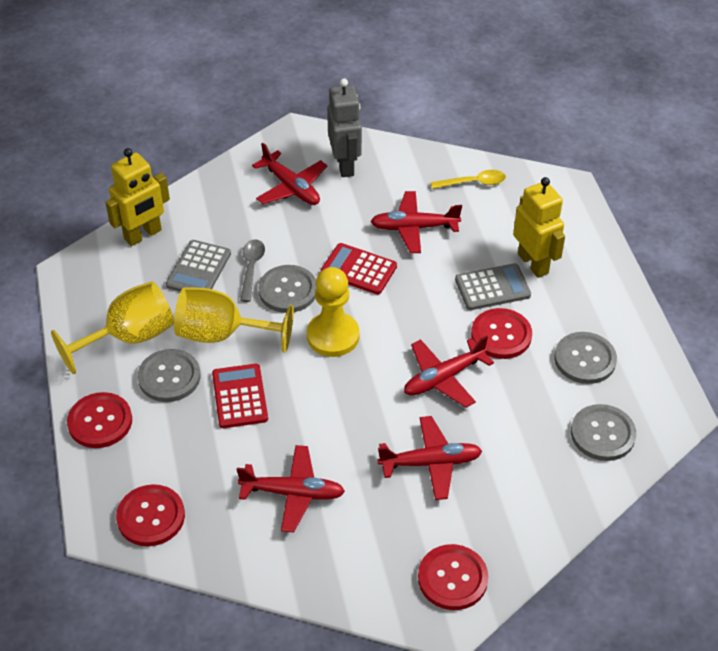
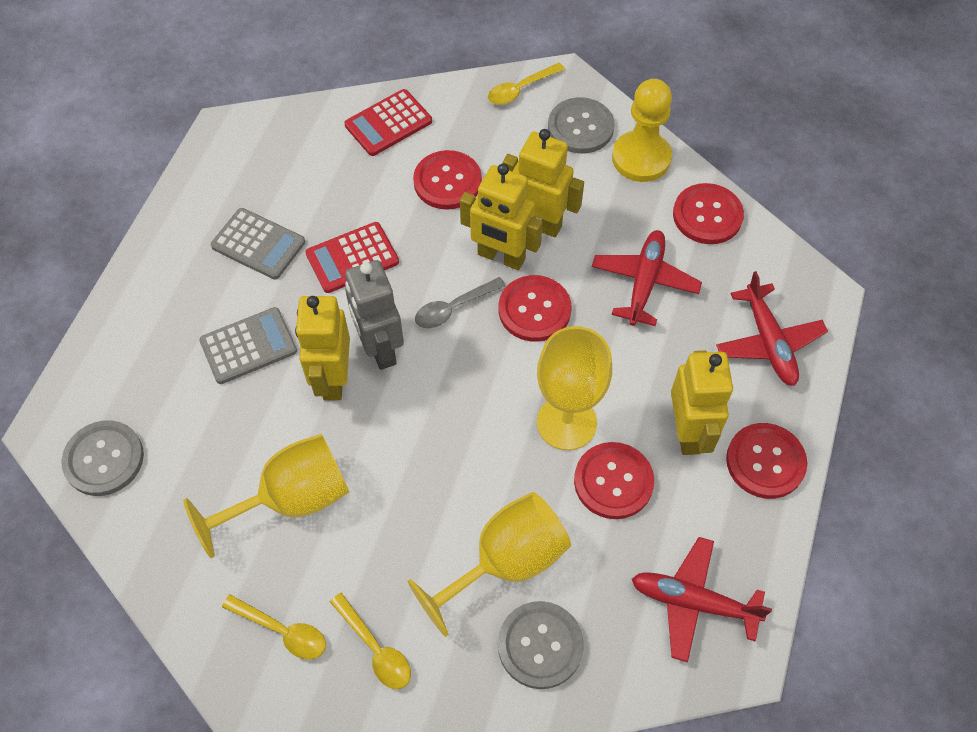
grey button: [138,349,200,402] [258,265,316,313] [554,332,617,384] [571,404,636,461] = 4 -> [61,420,144,496] [498,601,584,689] [548,97,615,154] = 3
red button: [67,392,132,448] [116,484,185,546] [418,544,488,610] [471,308,532,359] = 4 -> [413,150,482,210] [499,275,572,342] [574,442,654,519] [673,183,744,244] [726,423,807,499] = 5
red plane: [237,445,345,532] [252,143,327,205] [370,191,462,253] [378,416,482,500] [404,335,494,408] = 5 -> [592,230,702,326] [632,537,772,662] [716,271,828,386] = 3
yellow goblet: [51,281,174,374] [174,287,294,352] = 2 -> [183,434,349,558] [408,492,571,637] [537,326,612,450] = 3
yellow robot: [105,148,170,246] [513,177,565,278] = 2 -> [295,296,350,400] [460,163,543,270] [503,129,584,237] [671,351,733,455] = 4
yellow spoon: [431,170,506,189] = 1 -> [222,594,326,660] [330,593,411,689] [488,63,565,105] = 3

